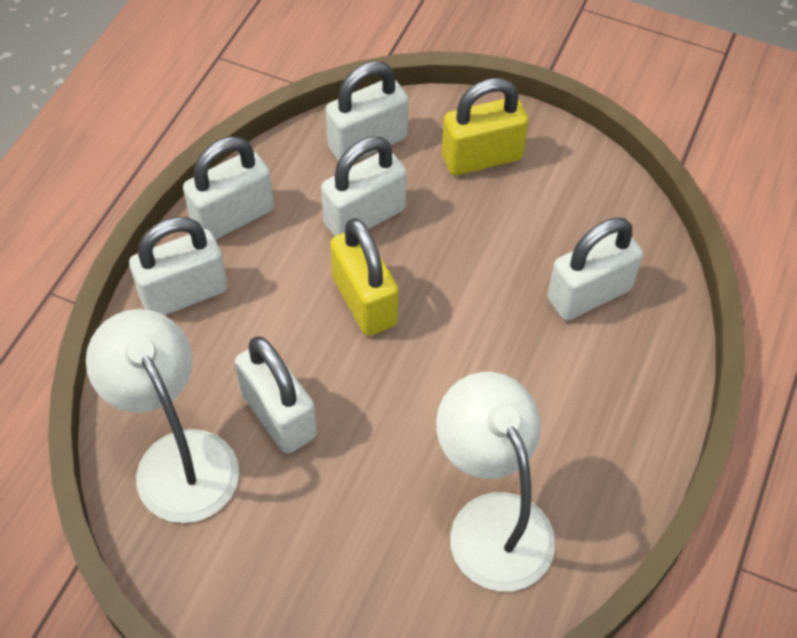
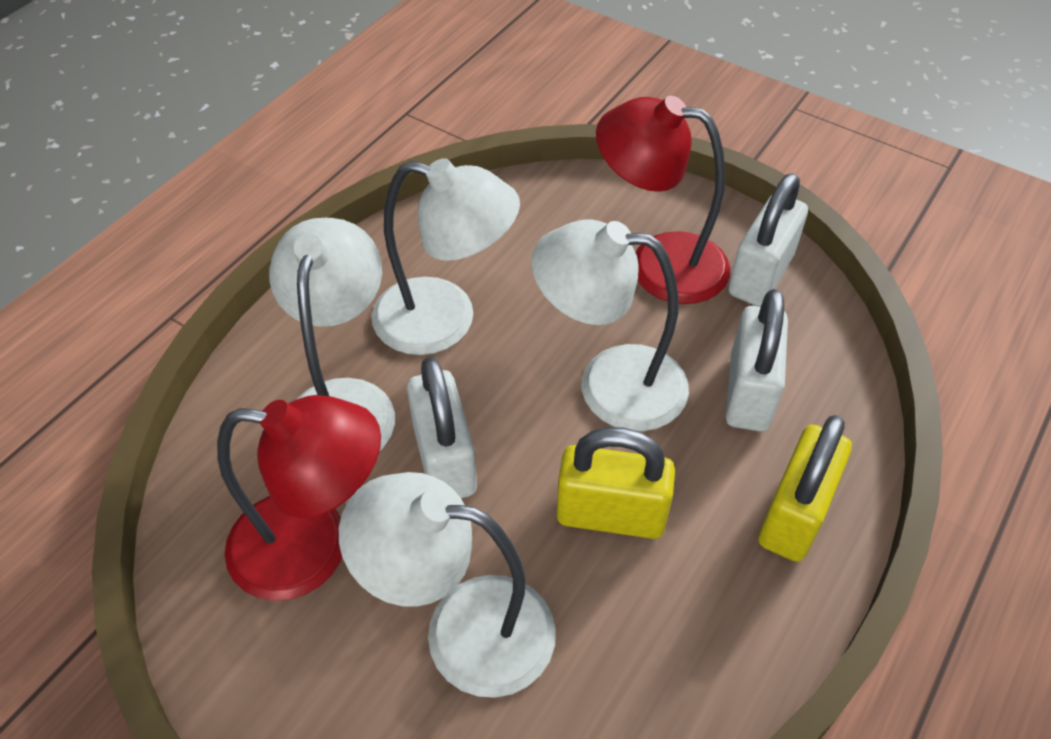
red lamp: none = 0 -> [217,395,381,601] [596,96,730,304] = 2
white lamp: [86,309,239,523] [436,372,556,591] = 2 -> [269,218,395,452] [339,472,556,698] [372,158,520,355] [531,219,689,431] = 4
white padlock: [129,217,228,315] [183,137,274,240] [235,337,317,454] [321,137,407,236] [325,61,409,161] [547,218,643,321] = 6 -> [407,357,477,498] [725,289,788,432] [728,173,808,307] = 3

